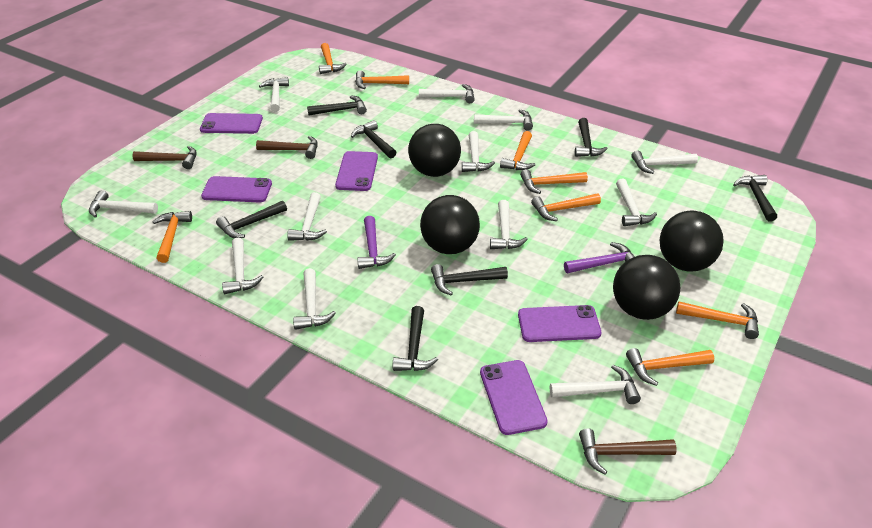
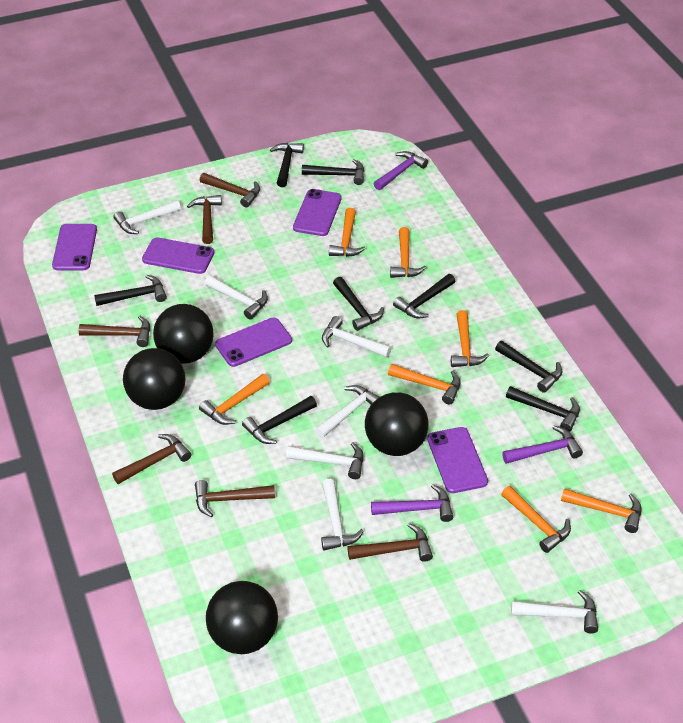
black hammer: [216,201,287,238] [307,96,367,116] [351,120,397,158] [392,306,438,371] [431,264,508,295] [575,118,608,157] [733,175,777,221] = 7 -> [94,275,167,306] [242,396,317,444] [270,143,304,187] [302,159,364,185] [333,277,384,331] [393,274,455,318] [495,341,562,393] [506,386,580,432] = 8
brown hammer: [132,146,197,169] [256,136,318,159] [579,428,677,475] = 3 -> [79,316,150,347] [112,434,192,484] [187,195,222,244] [195,480,275,517] [200,173,260,207] [347,523,433,562] = 6
orange hammer: [152,211,192,263] [319,43,347,74] [355,70,409,89] [500,131,535,170] [520,169,588,194] [531,193,601,221] [626,348,714,386] [676,301,759,339] = 8 -> [199,374,270,425] [329,208,366,257] [388,364,461,405] [390,227,426,278] [451,310,489,367] [501,486,571,553] [561,488,641,533] = 7
purple hammer: [357,216,396,269] [564,242,635,273] = 2 -> [371,484,453,522] [374,151,428,190] [502,426,583,464] = 3
white hammer: [89,190,158,217] [222,238,263,294] [259,77,289,112] [287,192,327,241] [293,268,336,330] [419,84,475,103] [462,131,495,172] [474,109,533,131] [490,200,528,249] [550,365,641,404] [616,179,657,226] [631,151,698,174] = 12 -> [113,200,181,234] [205,275,268,320] [286,442,363,479] [315,385,379,438] [321,479,364,550] [322,316,391,357] [511,590,598,634] = 7

